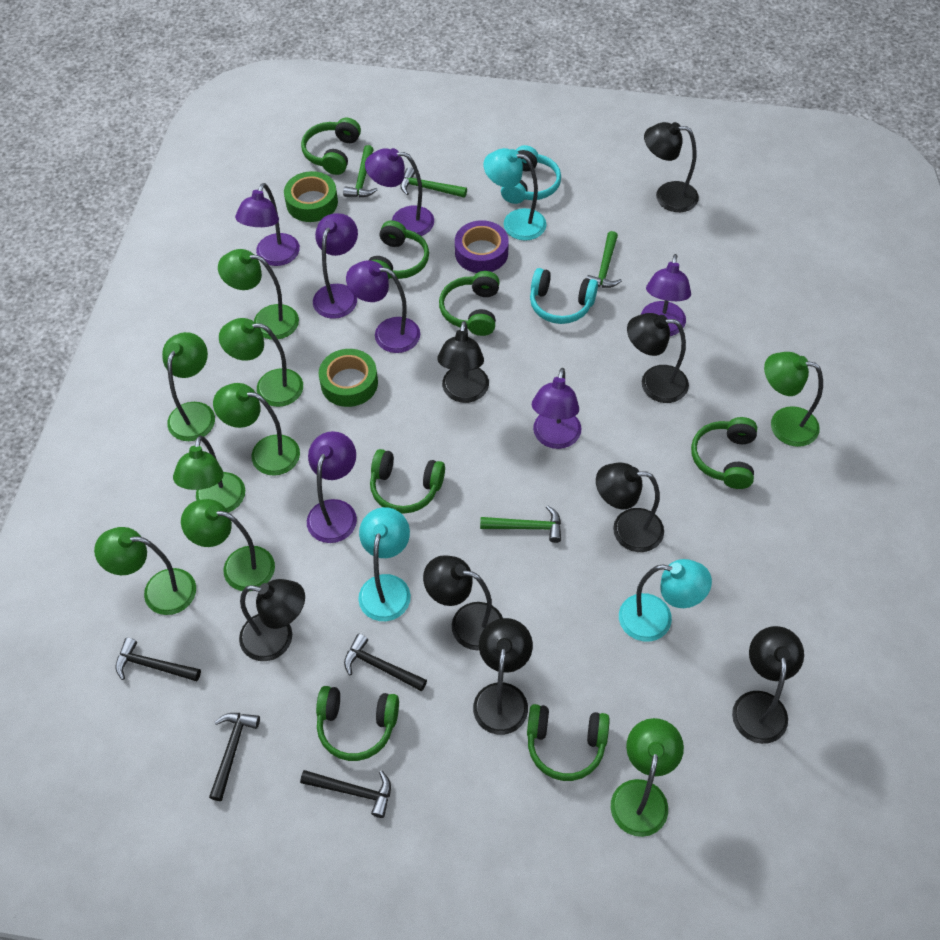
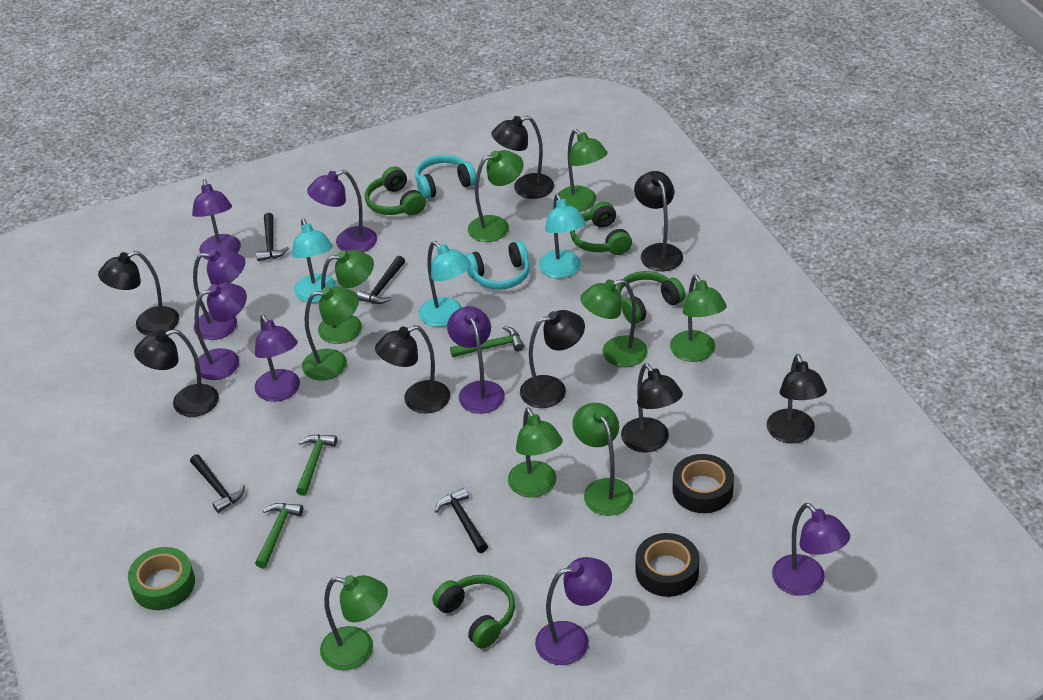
black tape: none = 0 -> [636,533,699,597] [673,454,734,513] = 2
green hammer: [343,145,377,197] [400,167,467,198] [480,505,561,543] [587,231,622,288] = 4 -> [255,503,303,569] [296,434,337,496] [450,326,524,357] = 3
green headphones: [301,118,361,175] [316,686,399,761] [369,220,429,279] [370,449,445,514] [439,271,500,336] [527,704,610,781] [691,417,757,489] = 7 -> [365,167,426,216] [432,575,515,649] [570,202,632,255] [616,271,686,324] = 4
green tape: [284,171,338,222] [319,349,378,407] = 2 -> [128,547,195,610] = 1
purple lamp: [235,183,300,266] [307,431,357,543] [313,213,358,319] [346,260,420,353] [365,148,434,236] [532,368,581,449] [641,254,691,336] = 7 -> [192,179,241,261] [193,249,245,340] [195,283,247,380] [255,315,300,402] [307,170,377,252] [447,306,505,414] [535,557,612,665] [772,503,850,596] = 8
purple tape: [455,220,509,273] = 1 -> none = 0

